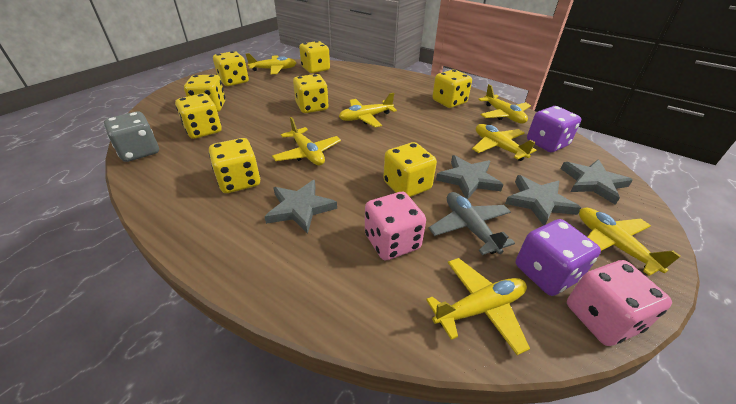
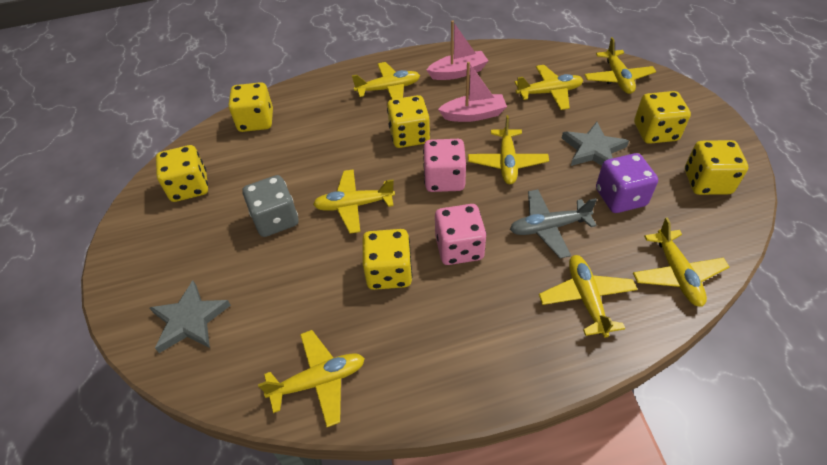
grey star: [264,180,337,234] [436,155,503,200] [505,175,581,226] [561,159,633,205] = 4 -> [150,281,231,353] [562,122,629,166] = 2
pink boat: none = 0 -> [427,20,489,80] [438,62,507,122] = 2
purple dice: [516,219,601,296] [527,106,581,152] = 2 -> [596,153,658,213] = 1
yellow dice: [175,93,222,139] [184,75,226,112] [209,138,260,193] [213,51,249,86] [293,74,329,113] [299,41,330,73] [383,142,437,197] [432,70,472,108] = 8 -> [156,145,208,202] [228,82,273,132] [362,229,412,290] [387,95,430,148] [634,91,691,144] [685,140,748,195] = 6
yellow plane: [246,53,296,74] [272,117,341,165] [339,93,397,127] [426,258,530,355] [472,124,536,161] [478,84,531,124] [579,207,681,276] = 7 -> [258,330,365,427] [313,170,395,234] [352,62,420,100] [468,115,549,184] [515,65,583,110] [539,255,637,338] [584,37,656,94] [633,218,729,307] = 8

